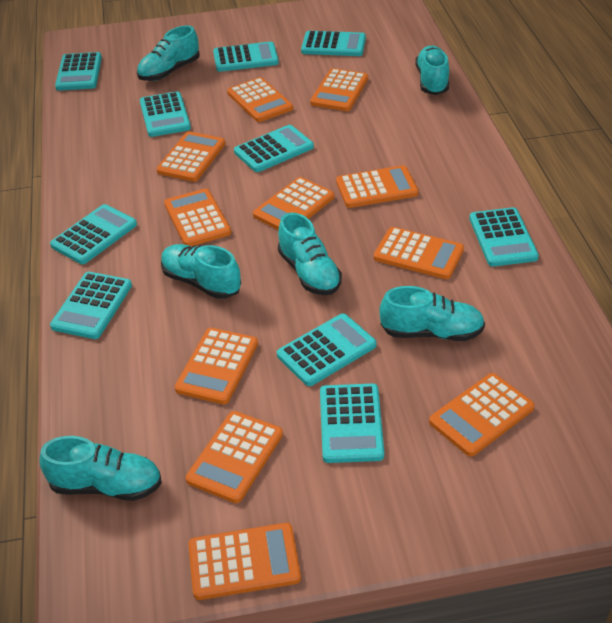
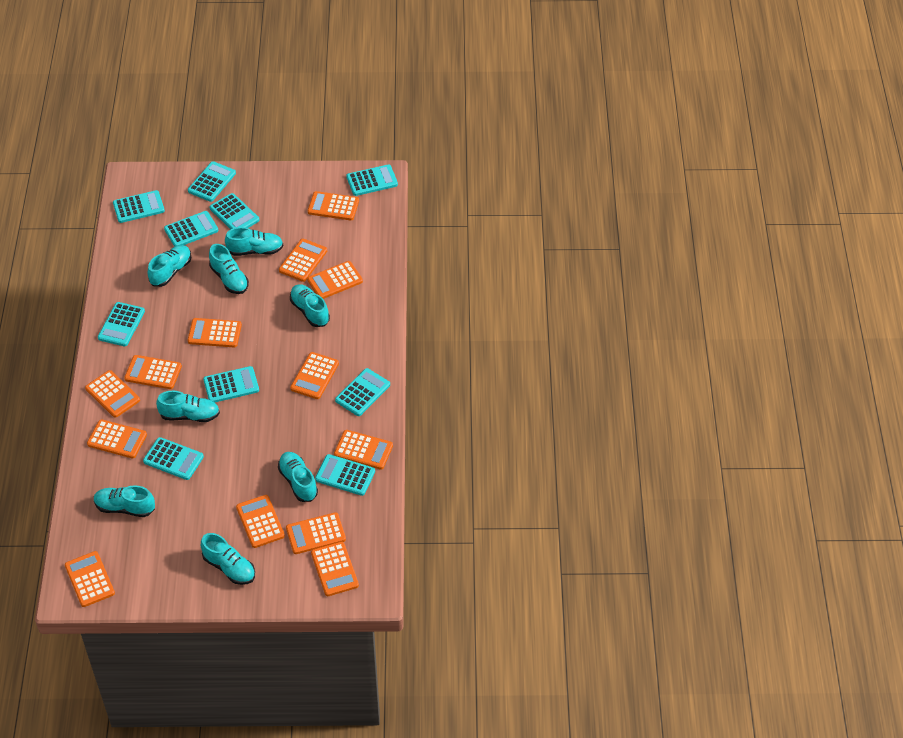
orange calculator: [156,131,225,182] [164,189,231,246] [175,328,258,404] [186,411,283,503] [188,523,301,600] [227,77,293,122] [253,177,334,230] [310,68,368,111] [336,165,418,208] [374,227,464,279] [429,373,535,457] = 11 -> [65,551,115,607] [85,370,140,418] [87,419,147,458] [124,355,182,389] [188,318,242,347] [236,495,285,548] [279,239,327,282] [286,512,346,554] [290,352,339,399] [307,261,363,299] [308,191,359,220] [311,542,359,596] [334,430,393,470] = 13
turquoise shoe: [40,436,162,501] [137,26,200,81] [161,244,241,299] [278,213,342,295] [379,286,485,341] [415,45,449,95] = 6 -> [94,485,155,517] [147,245,191,287] [156,391,220,422] [200,533,255,585] [209,244,249,294] [225,227,283,256] [278,452,318,502] [290,284,330,327] = 8

